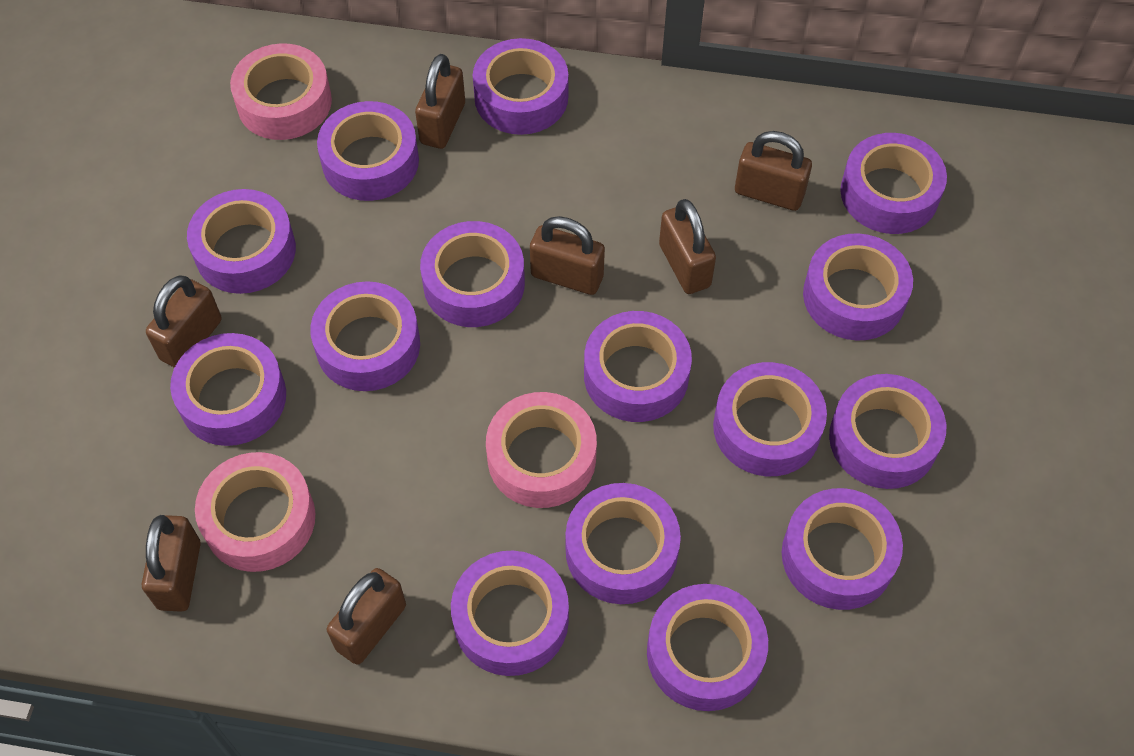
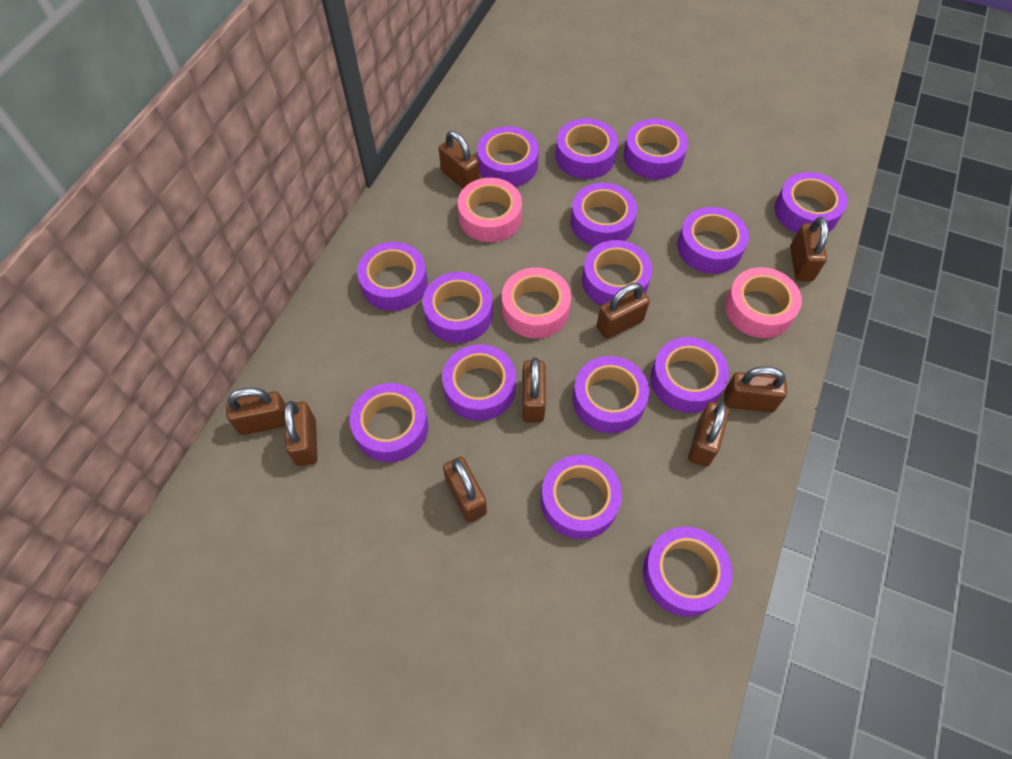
brown padlock: [142,515,201,612] [146,275,222,368] [327,568,406,665] [415,54,465,149] [530,216,605,295] [659,199,716,294] [735,131,812,211] = 7 -> [226,387,286,435] [284,401,318,466] [439,131,480,189] [443,457,487,523] [522,358,546,423] [596,283,650,339] [688,402,729,467] [724,366,787,413] [790,217,828,282] = 9

